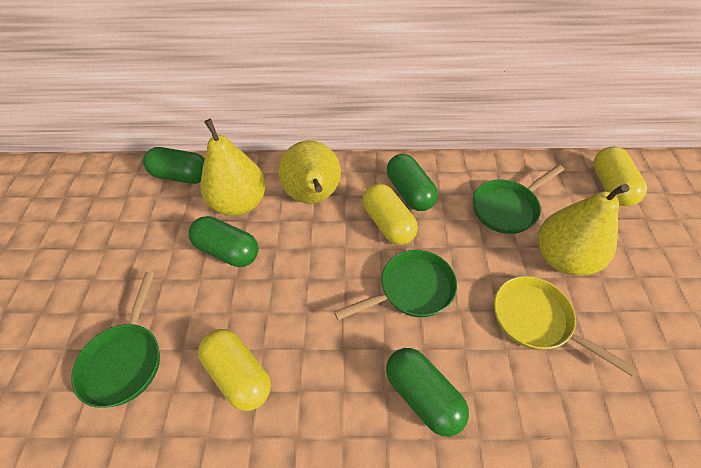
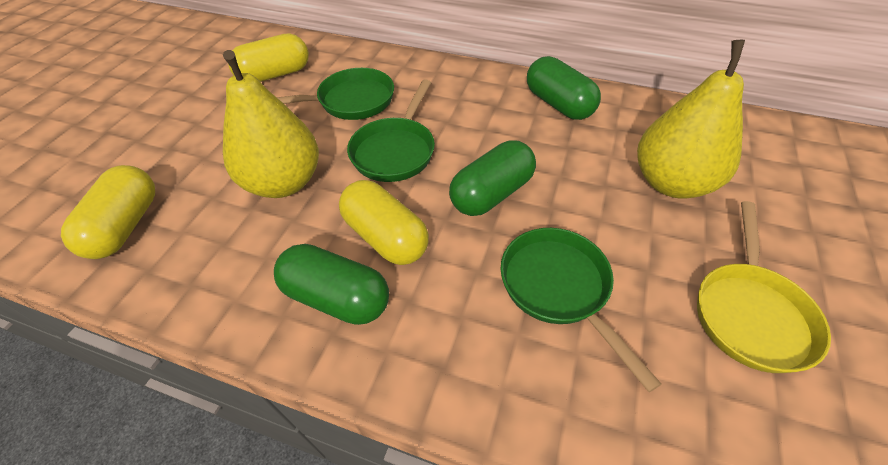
green capsule: [143,147,205,184] [189,216,259,267] [386,348,469,437] [387,154,438,211] = 4 -> [274,244,389,325] [449,140,536,216] [527,56,601,120] = 3
yellow pear: [200,119,266,216] [278,141,341,203] [538,184,629,276] = 3 -> [223,50,319,198] [637,40,745,199] = 2

